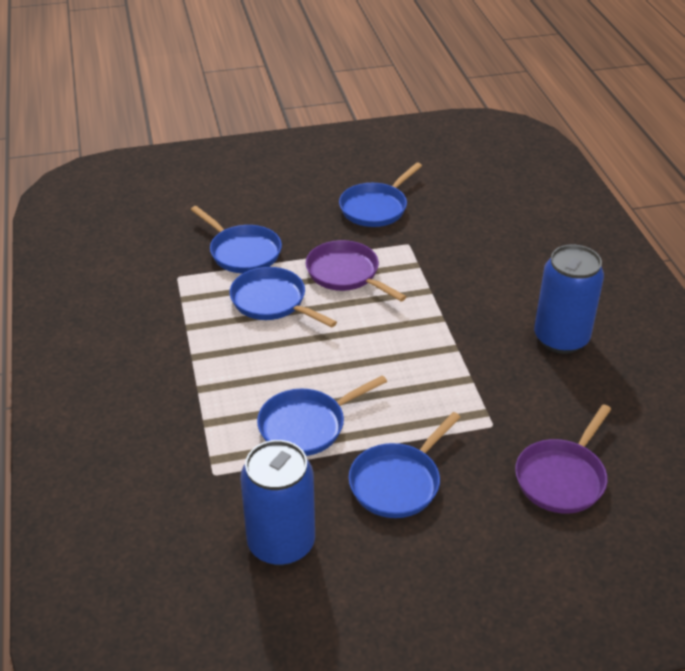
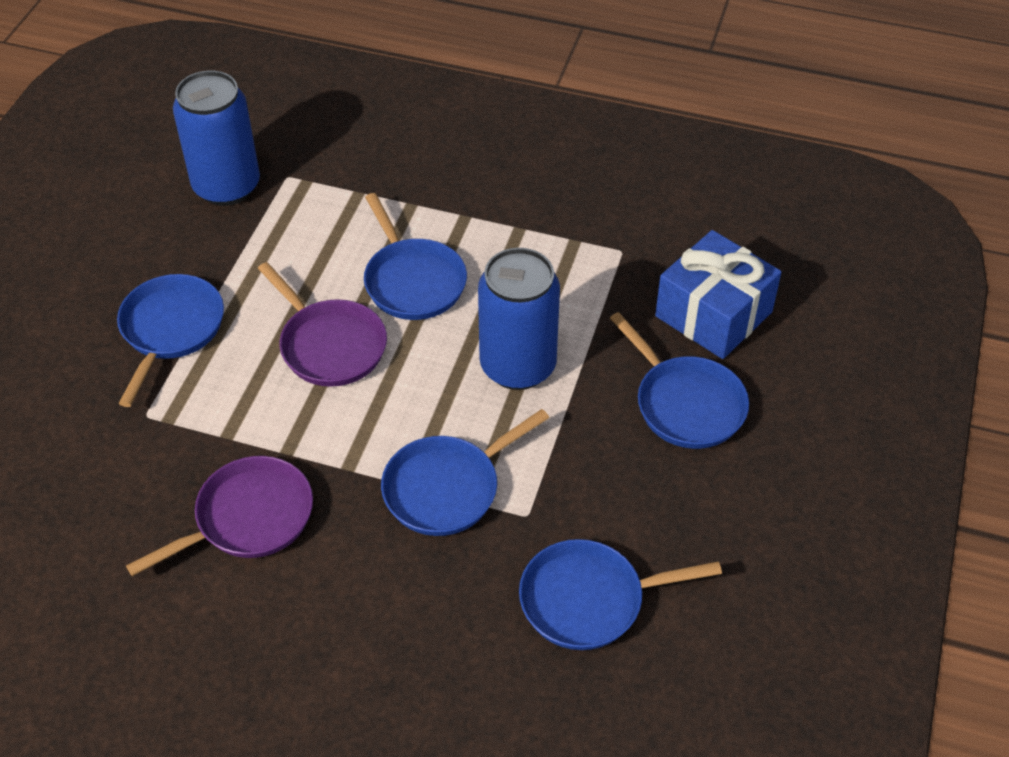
blue gift: none = 0 -> [655,230,782,359] = 1

